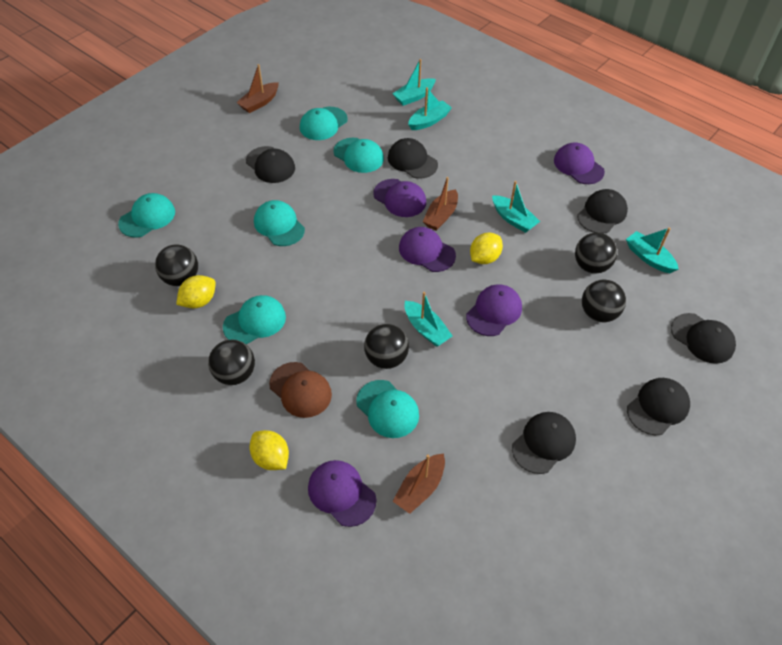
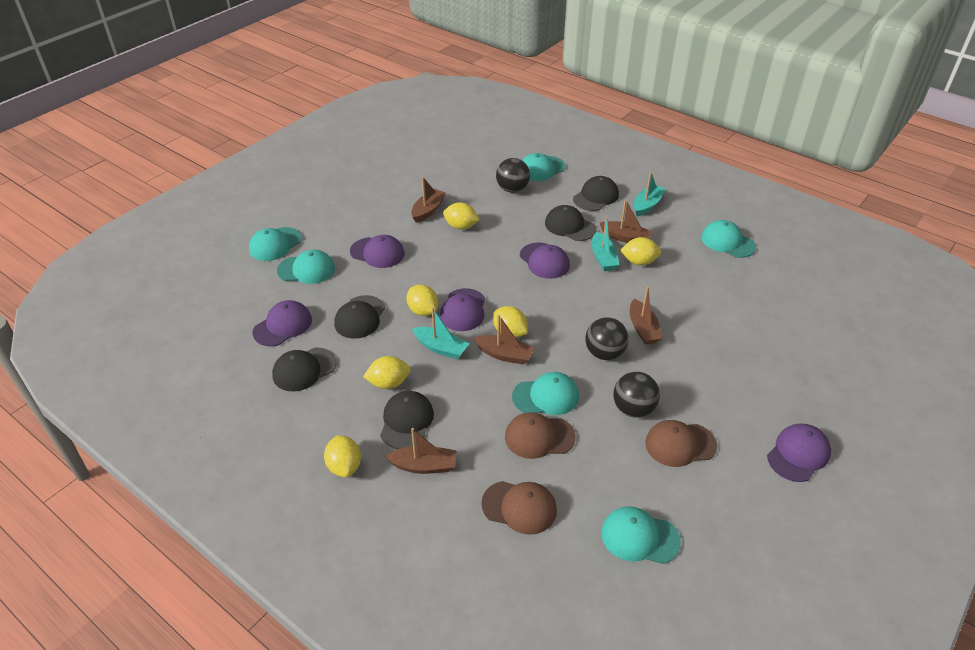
black ball: [155,244,198,286] [208,339,255,385] [364,324,409,369] [575,232,617,273] [582,280,626,322] = 5 -> [496,158,530,193] [585,317,629,360] [613,372,660,418] = 3
black cap: [246,146,295,183] [388,138,438,179] [512,412,576,474] [577,189,628,234] [627,378,690,435] [671,313,736,364] = 6 -> [272,348,337,391] [334,295,385,339] [380,391,434,449] [545,205,597,241] [573,176,619,211] = 5
brown boat: [236,64,279,113] [393,453,445,514] [423,177,458,231] = 3 -> [385,428,457,474] [411,177,446,223] [474,315,535,365] [600,199,653,243] [630,286,663,345] = 5
brown cap: [269,362,332,418] = 1 -> [481,481,557,535] [505,412,576,459] [645,420,717,467] = 3
turquoise boat: [392,59,436,106] [404,292,453,347] [408,87,452,130] [492,181,540,233] [626,227,679,273] = 5 -> [412,307,469,359] [592,217,619,271] [634,172,666,216] = 3
yellow lemon: [176,275,216,308] [250,430,289,470] [470,233,503,264] = 3 -> [324,435,361,477] [363,356,411,389] [406,285,438,316] [443,202,480,229] [493,306,528,338] [620,237,661,265] = 6

